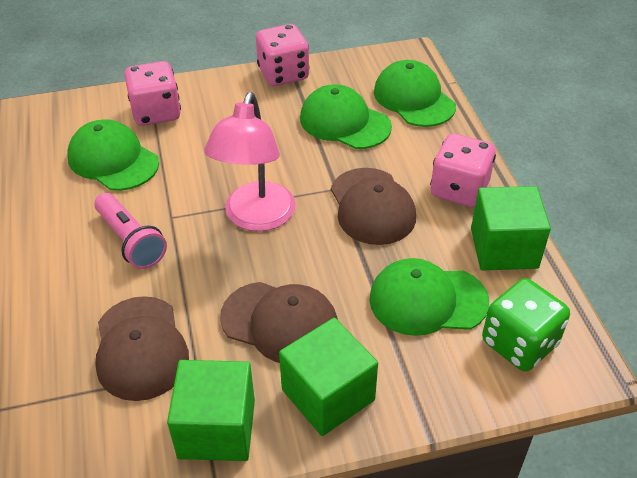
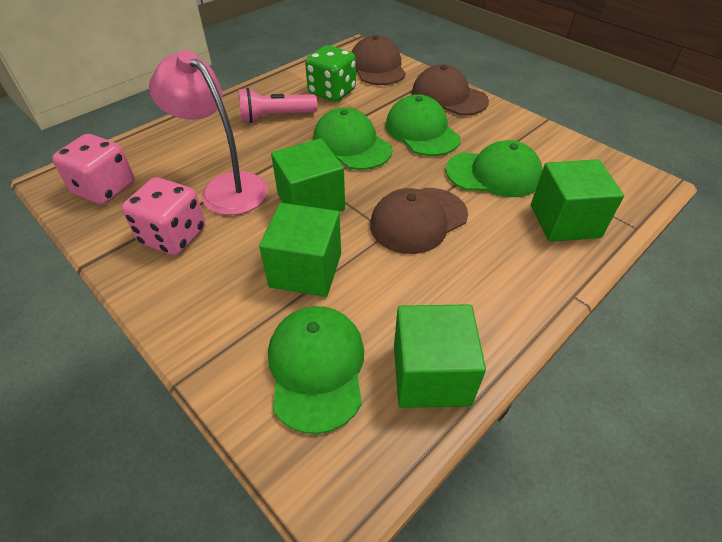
green cube: [167,360,255,461] [279,318,378,436] [471,186,551,270] = 3 -> [259,203,341,297] [271,138,345,212] [394,304,486,408] [531,159,624,242] = 4
pink dice: [124,61,181,126] [256,24,309,86] [430,133,496,207] = 3 -> [52,134,134,205] [122,178,205,255] = 2

